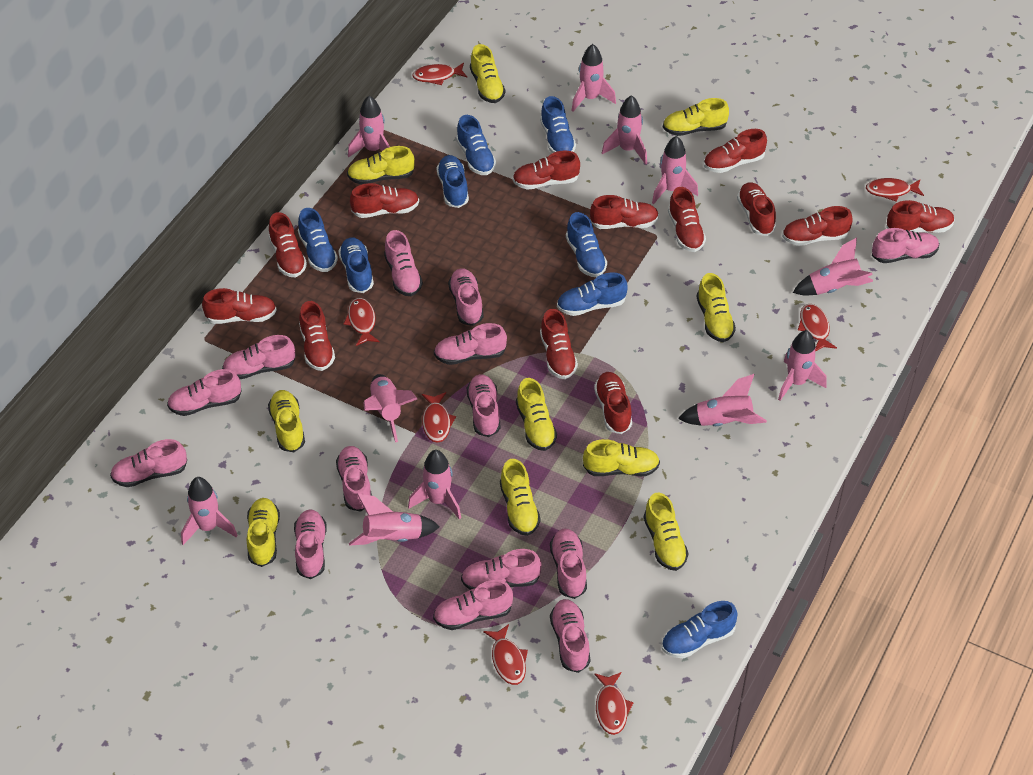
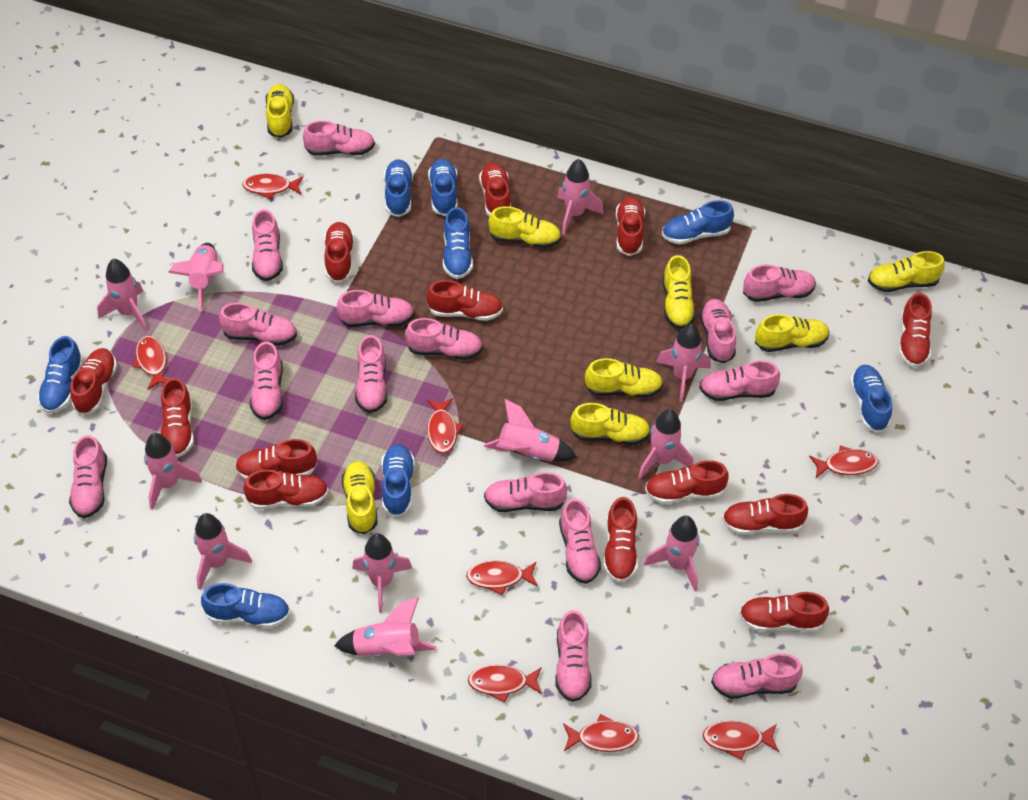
pink shoe: [110,439,187,487] [167,369,242,416] [222,335,296,379] [294,509,327,579] [336,446,372,512] [384,230,423,296] [433,580,513,630] [434,323,507,365] [448,268,484,326] [461,549,542,590] [467,374,501,437] [550,528,587,599] [550,599,590,673] [872,228,939,263] = 14 -> [69,435,107,518] [219,303,297,346] [250,342,283,420] [252,209,283,281] [303,121,375,156] [337,290,415,327] [355,335,388,413] [405,318,483,360] [484,472,567,512] [555,610,592,702] [559,498,601,584] [699,361,780,401] [700,299,736,363] [711,653,803,699] [743,265,816,302] = 15
red fish: [344,298,380,346] [412,62,467,85] [422,392,456,443] [483,624,528,685] [594,672,633,735] [798,304,837,351] [866,178,924,202] = 7 -> [132,336,169,390] [242,174,303,200] [427,398,463,454] [466,561,538,596] [468,665,542,703] [563,714,639,752] [703,721,779,760] [809,445,879,478] = 8
yellow shoe: [247,498,280,567] [268,390,305,452] [347,146,415,185] [470,44,505,103] [500,459,541,536] [516,378,557,451] [583,439,660,476] [644,493,688,571] [663,98,729,136] [697,273,736,342] = 10 -> [266,84,294,138] [342,461,378,534] [488,206,561,248] [570,403,650,445] [585,358,663,398] [663,255,696,329] [755,314,830,352] [868,251,945,292] = 8

